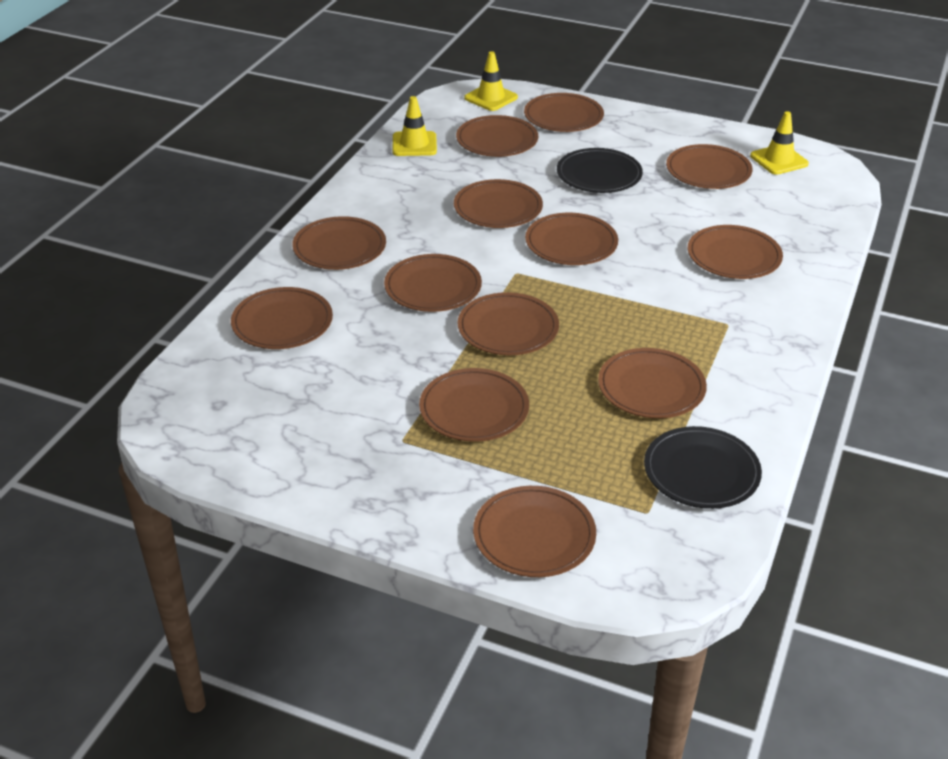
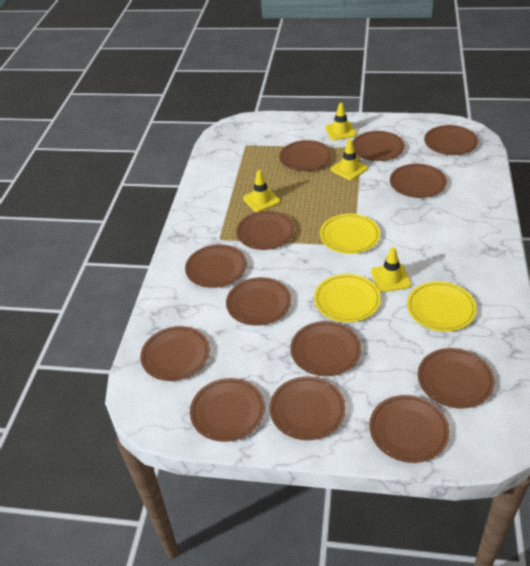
black plate: [557,148,643,193] [644,426,762,509] = 2 -> none = 0
yellow plate: none = 0 -> [314,274,381,322] [320,214,380,254] [407,281,477,332] = 3
yellow traffic cone: [392,96,437,156] [464,51,518,111] [750,111,809,175] = 3 -> [243,170,280,212] [325,103,357,140] [331,139,368,180] [371,247,411,292] = 4

